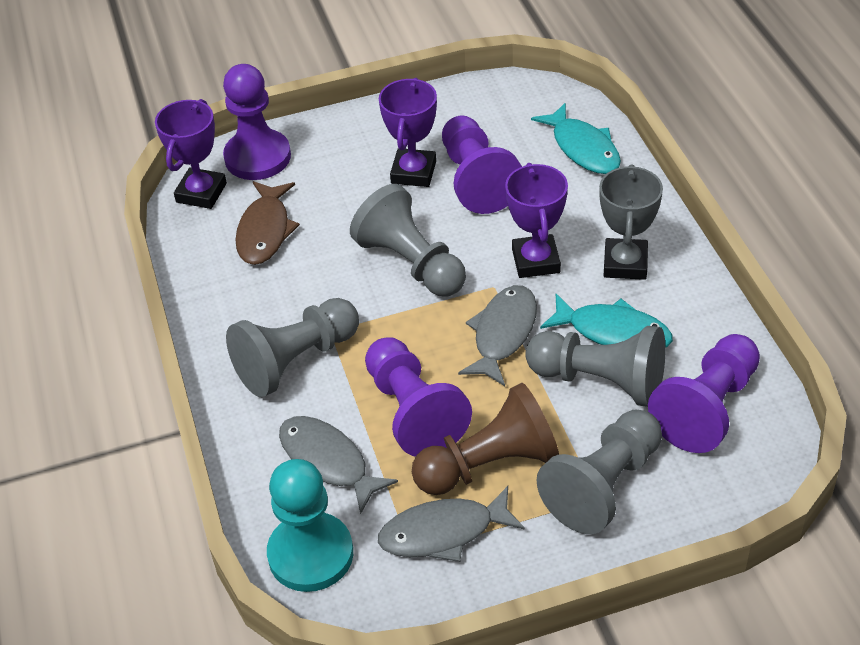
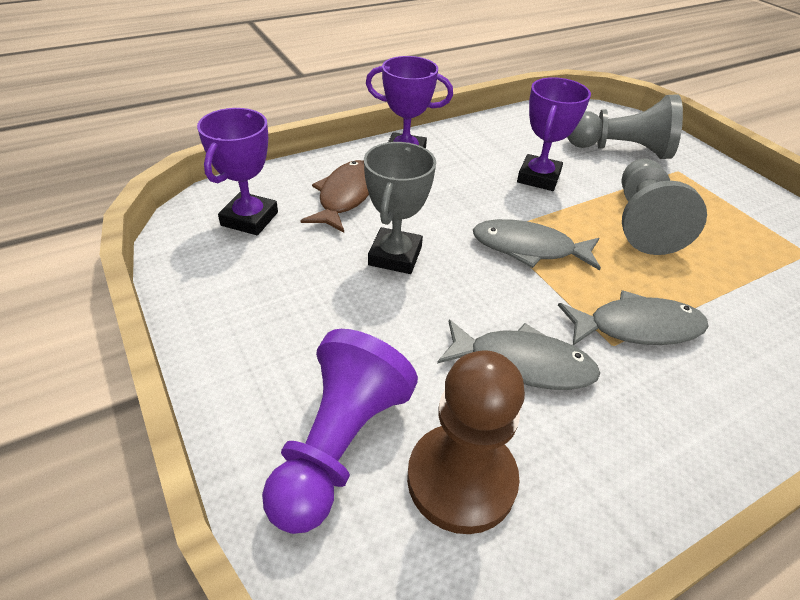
grey pawn: [226,298,359,397] [350,184,466,297] [525,326,666,407] [536,410,662,534] = 4 -> [567,94,683,159] [622,159,707,255] = 2
purple pawn: [223,64,291,180] [365,337,472,457] [442,116,522,214] [648,334,760,453] = 4 -> [262,329,418,534] = 1
turquoise fish: [531,103,621,174] [540,294,673,348] = 2 -> none = 0
turquoise pawn: [267,459,353,592] = 1 -> none = 0

